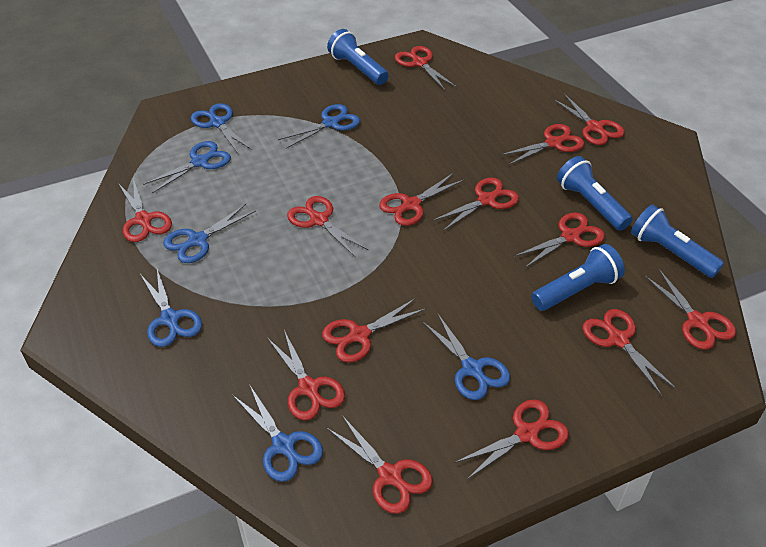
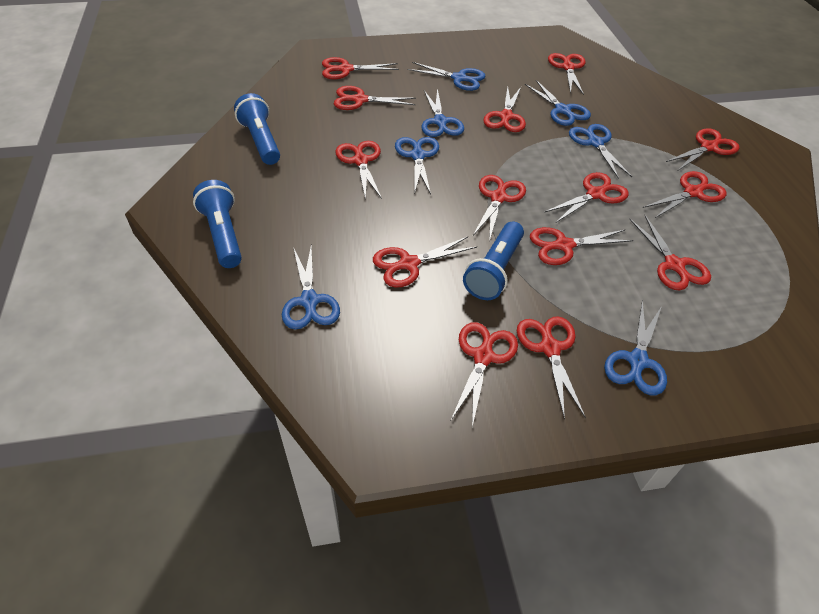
blue flashlight: [327,29,389,85] [531,244,625,311] [557,156,633,231] [631,204,724,278] = 4 -> [193,180,242,268] [234,93,280,165] [463,222,524,300] = 3

